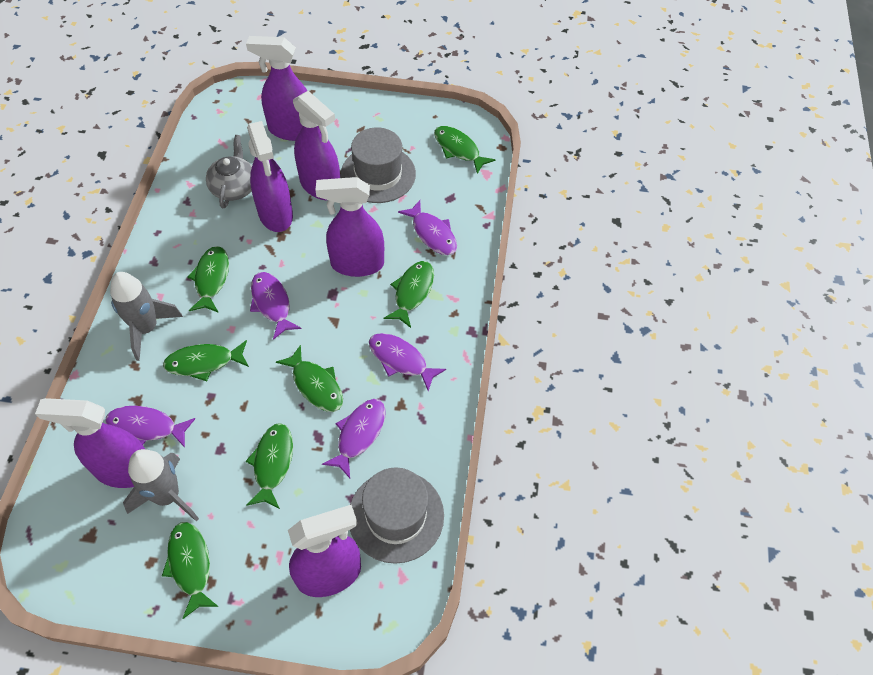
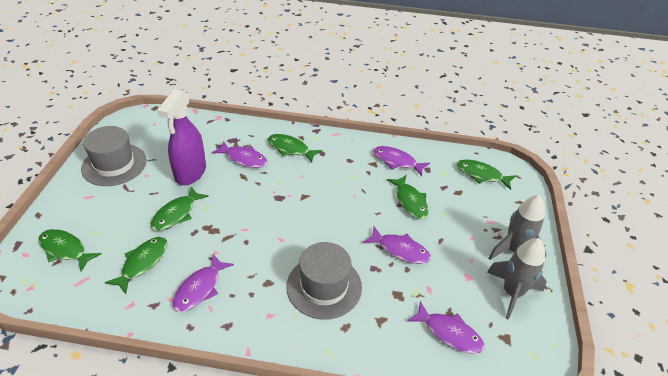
green fish: [162,522,219,619] [163,340,249,381] [187,246,229,313] [246,423,293,509] [276,345,343,412] [384,261,434,328] [434,126,495,174] = 7 -> [38,229,101,271] [105,237,167,294] [150,186,209,231] [268,134,322,163] [387,175,429,219] [457,159,516,190] = 6
grey teapot: [206,135,252,208] = 1 -> none = 0
purple spray bottle: [35,398,145,488] [246,36,307,141] [247,121,293,232] [288,505,361,597] [293,91,340,200] [315,177,384,277] = 6 -> [157,89,206,185] = 1

